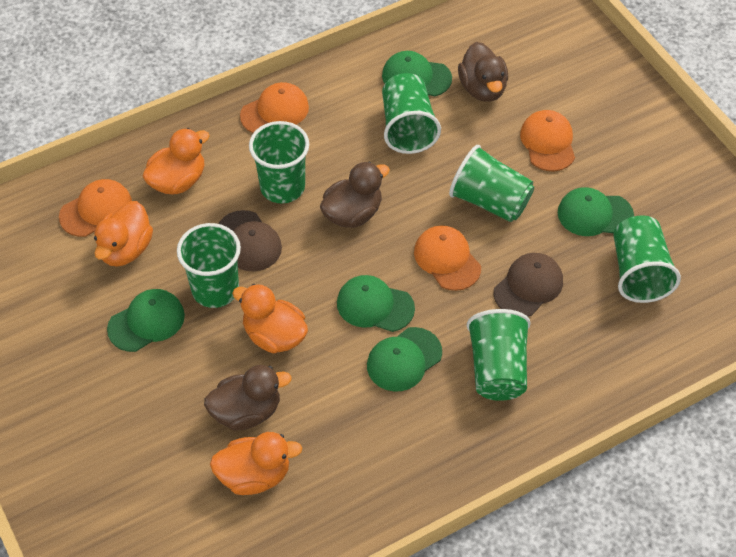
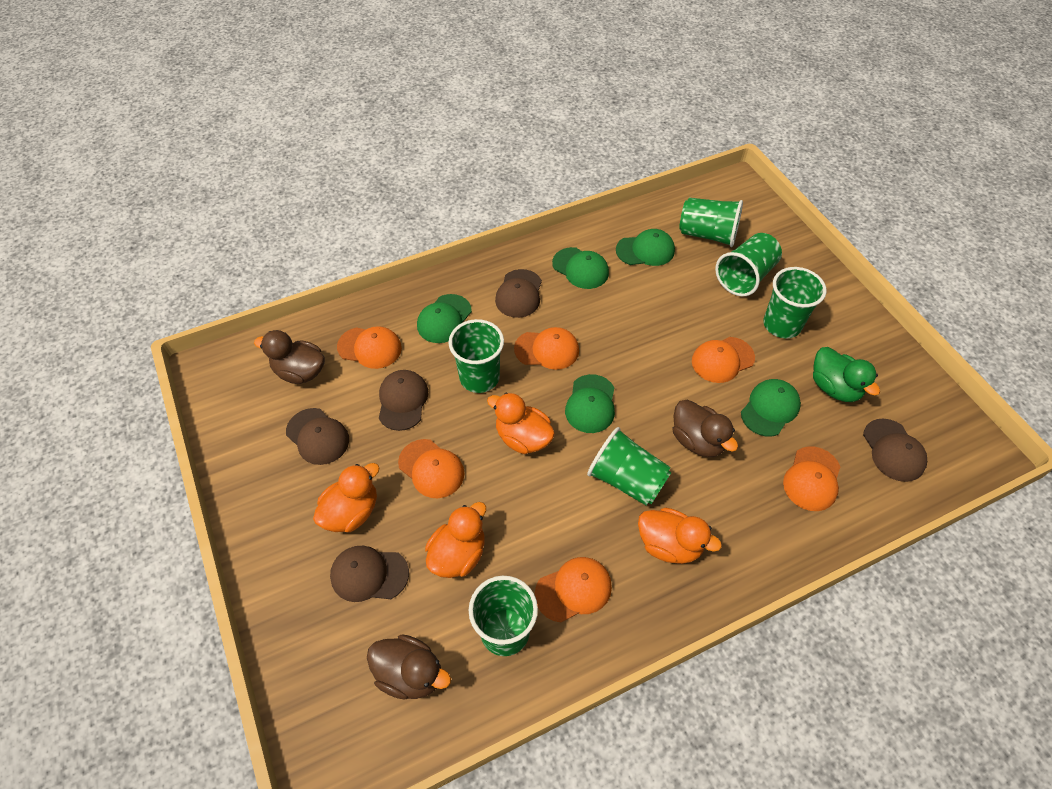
brown cap: [218,210,282,271] [494,253,563,317] = 2 -> [286,408,349,465] [330,546,409,602] [379,370,428,431] [495,269,542,318] [863,419,927,482] = 5
green duck: none = 0 -> [813,347,880,402] = 1
orange cap: [59,179,132,237] [240,82,309,133] [414,226,481,291] [520,110,575,171] = 4 -> [337,326,402,369] [398,439,464,498] [514,327,579,370] [535,557,612,622] [692,337,755,383] [783,446,840,511] = 6

